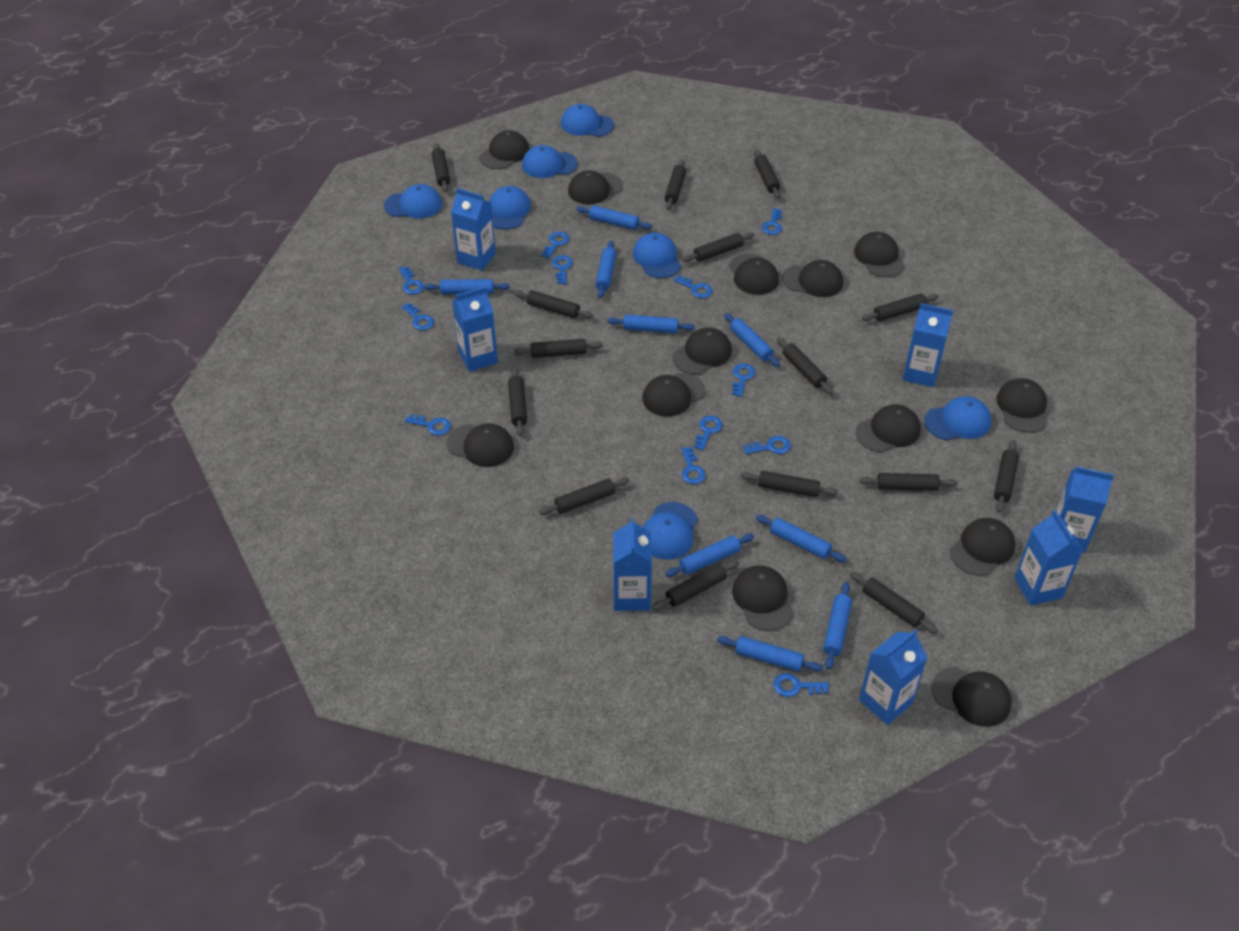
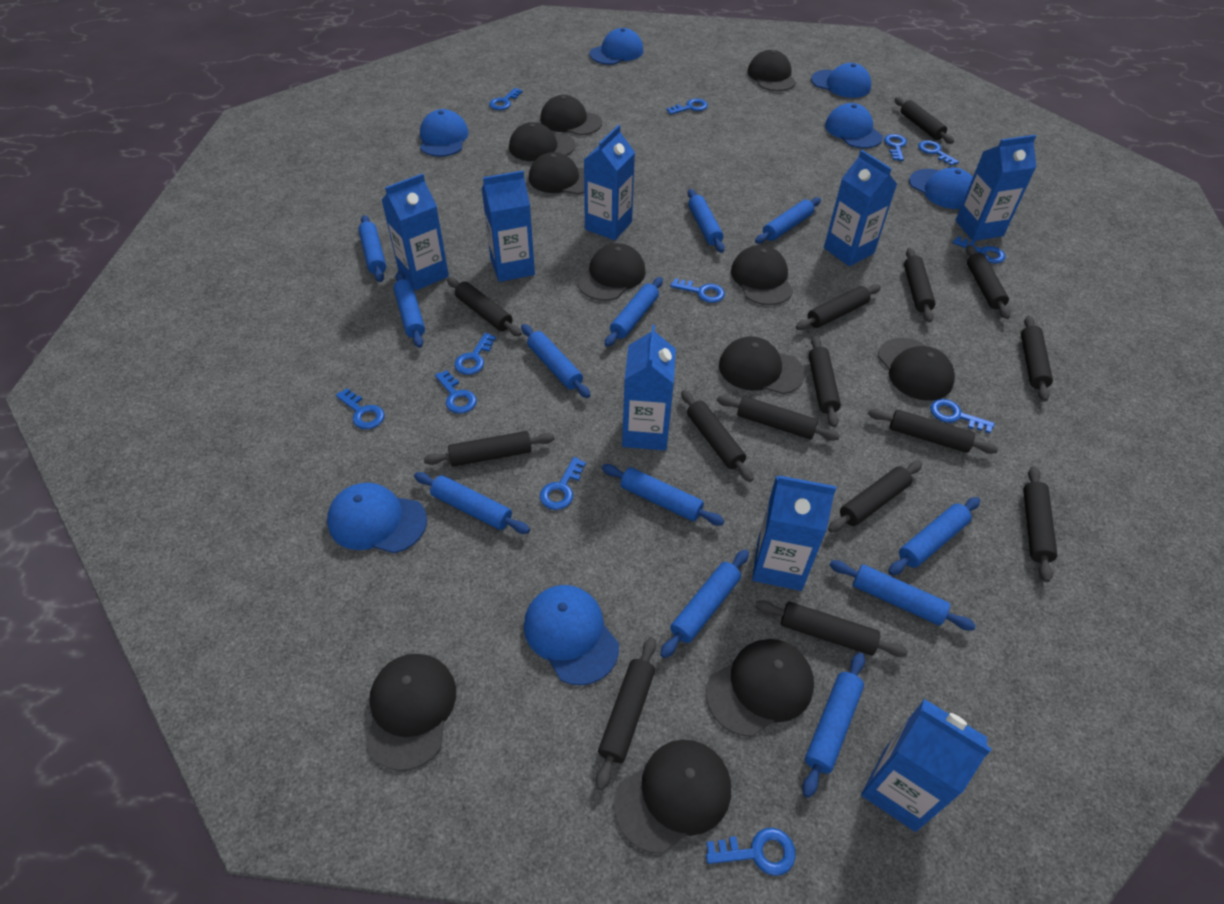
black cap: [447,423,514,467] [479,130,530,169] [568,171,623,204] [642,373,705,417] [672,327,732,374] [729,253,779,295] [732,565,793,631] [782,260,843,297] [854,232,905,277] [856,404,921,452] [931,667,1012,727] [950,518,1015,576] [997,378,1047,433] = 13 -> [366,654,456,771] [509,122,575,161] [529,152,584,195] [540,95,602,135] [577,243,646,301] [614,739,731,854] [706,639,814,737] [719,336,805,394] [731,245,793,305] [748,50,796,91] [878,338,955,401] = 11
blue carton: [451,188,496,271] [452,287,498,372] [613,518,652,611] [859,629,927,725] [903,303,953,387] [1014,510,1084,606] [1056,466,1114,553] = 7 -> [381,174,449,290] [482,171,535,282] [584,125,635,240] [622,325,676,451] [752,476,836,591] [824,150,897,266] [861,699,992,832] [956,135,1036,241] = 8
blue rolling pin: [424,279,510,294] [576,205,653,230] [596,241,616,298] [607,315,695,333] [665,533,754,577] [717,636,823,672] [724,313,780,367] [756,515,847,562] [823,582,852,670] = 9 -> [358,215,386,282] [394,271,425,348] [414,472,530,534] [521,324,590,398] [602,464,724,526] [605,277,663,347] [660,549,749,658] [688,189,725,253] [755,197,821,244] [802,652,865,798] [829,560,976,631] [888,497,980,575] = 12

